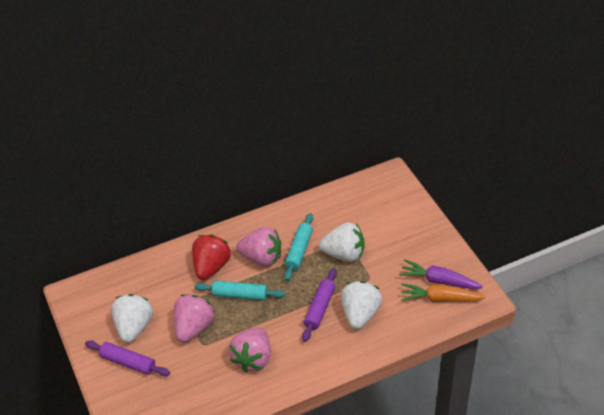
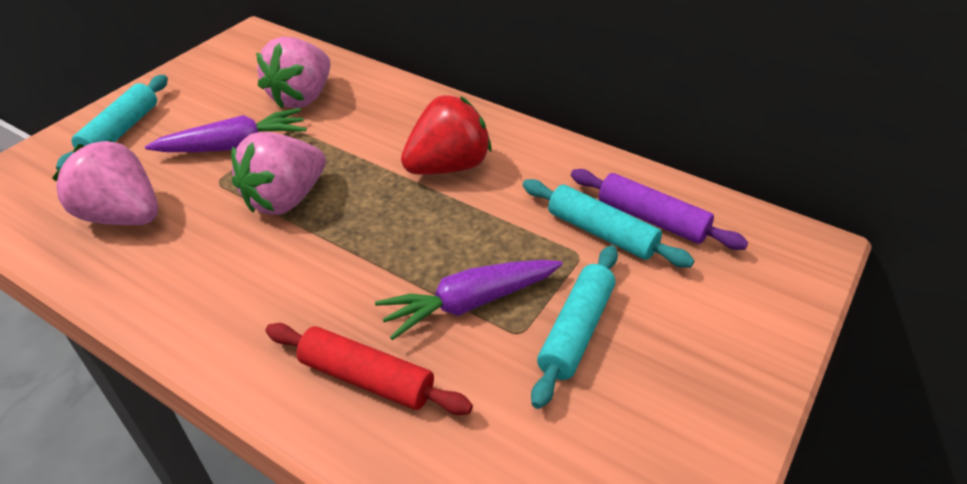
orange carrot: [401,283,486,302] = 1 -> none = 0
purple carrot: [399,260,483,289] = 1 -> [145,108,307,152] [375,260,563,340] = 2
purple rolling pin: [85,340,170,376] [302,269,337,342] = 2 -> [571,169,748,250] = 1
red rolling pin: none = 0 -> [266,323,473,415] = 1
turquoise rolling pin: [194,281,285,300] [284,213,313,281] = 2 -> [56,75,168,170] [523,179,694,268] [531,245,618,409] = 3
white strawberry: [111,294,153,343] [319,222,364,262] [341,281,382,329] = 3 -> none = 0

